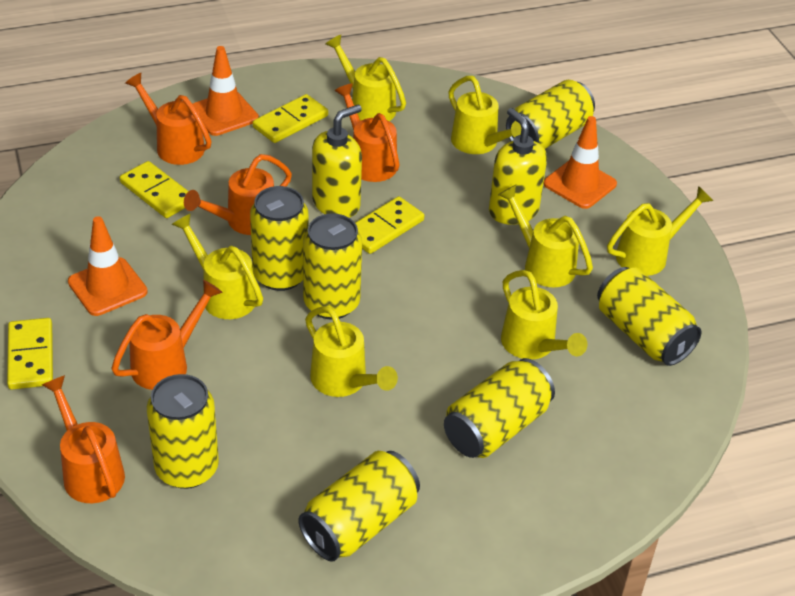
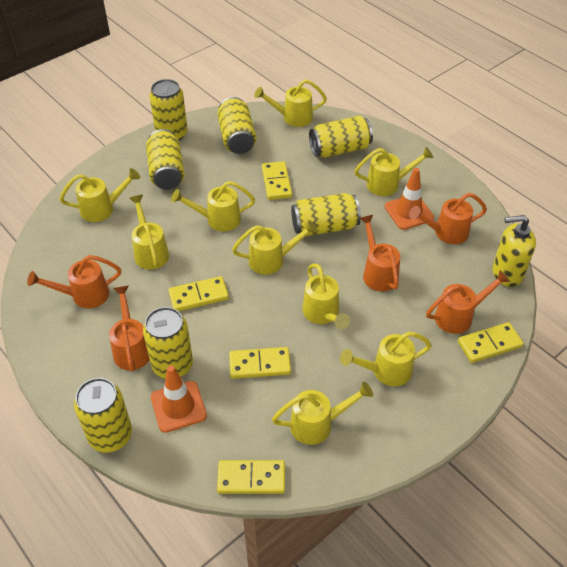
orange traffic cone: [68,216,148,316] [193,46,259,136] [544,116,617,209] = 3 -> [151,365,207,433] [385,168,434,230] = 2
yellow domino: [7,318,53,390] [120,161,189,218] [253,94,328,143] [355,196,424,254] = 4 -> [169,276,229,311] [217,460,285,494] [229,347,291,379] [262,161,292,200] [458,322,524,363] = 5
yellow soap dispenser: [312,105,362,218] [489,108,547,225] = 2 -> [492,215,536,287] = 1
yellow watering can: [172,213,263,319] [305,306,398,397] [325,35,406,121] [448,76,521,154] [498,185,593,287] [501,270,587,359] [607,186,713,276] = 7 -> [60,168,140,222] [129,195,169,269] [171,181,255,231] [232,220,318,275] [254,79,327,127] [272,382,373,445] [302,264,350,329] [340,332,432,386] [354,147,433,196] = 9

